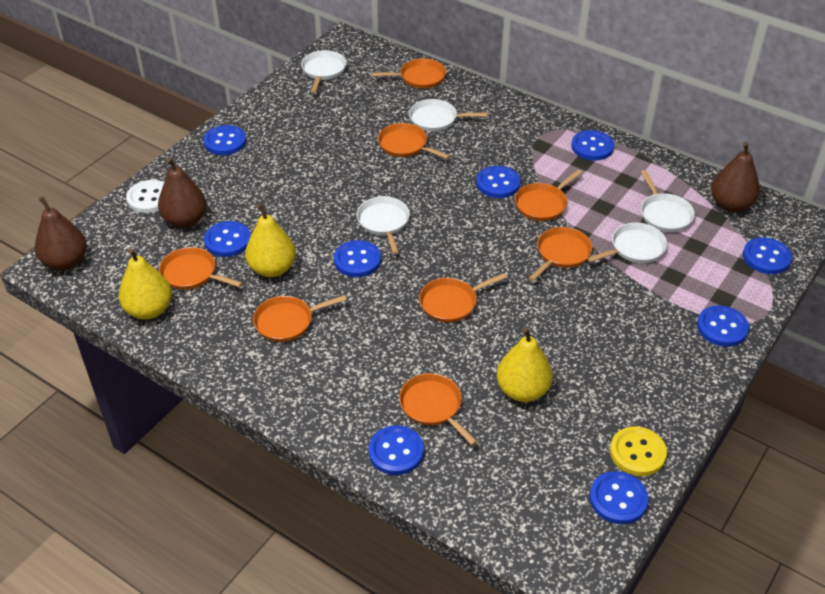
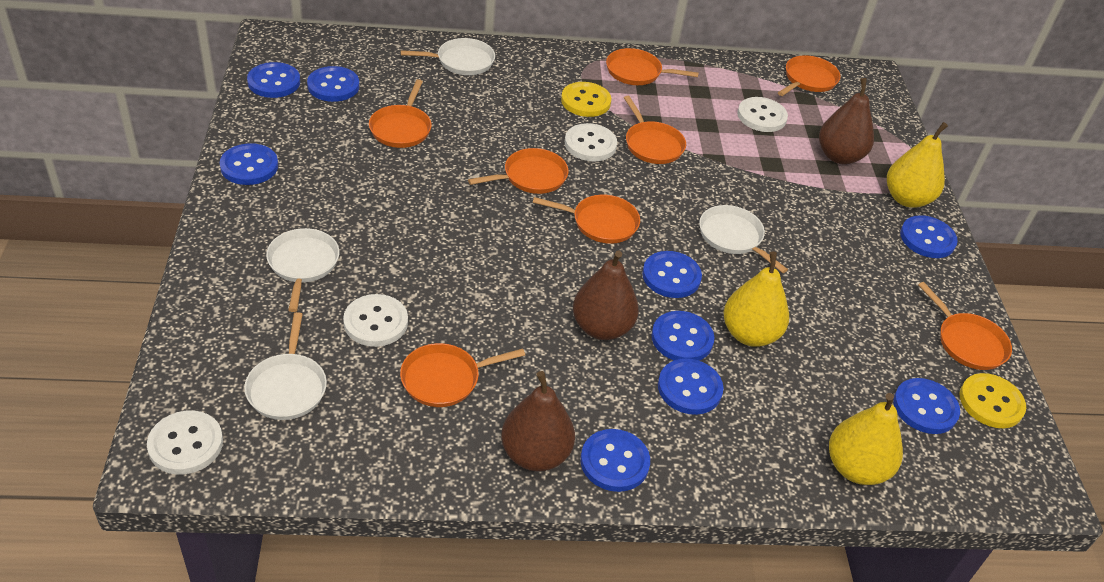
white button: [126,180,164,213] = 1 -> [147,410,223,475] [343,294,408,347] [565,123,617,161] [737,97,788,132] = 4
white pan: [301,50,346,93] [356,196,410,254] [409,99,488,132] [587,222,667,263] [640,170,695,232] = 5 -> [244,312,327,420] [266,228,339,312] [401,38,495,75] [699,205,788,273] = 4
yellow button: [610,426,667,476] = 1 -> [561,82,611,117] [959,373,1026,428] = 2

